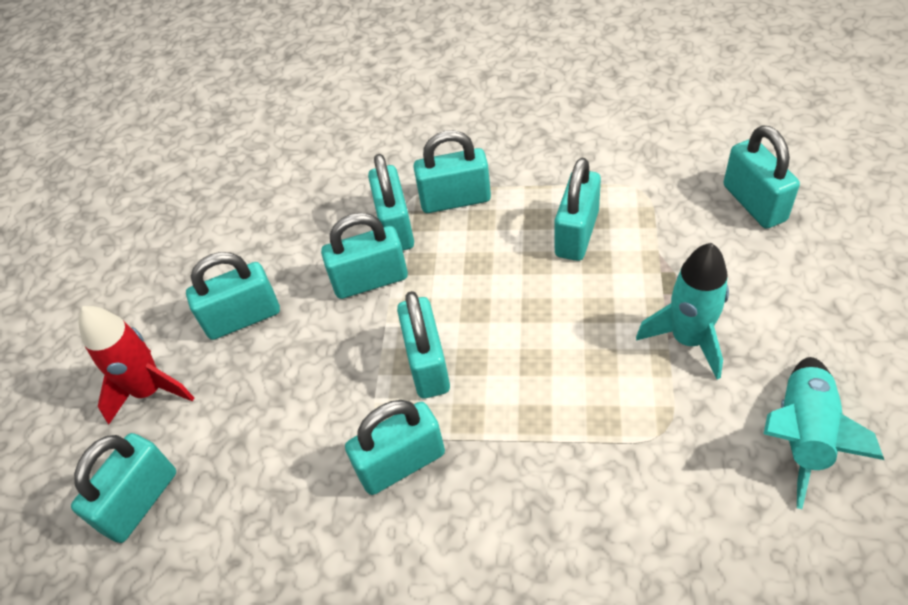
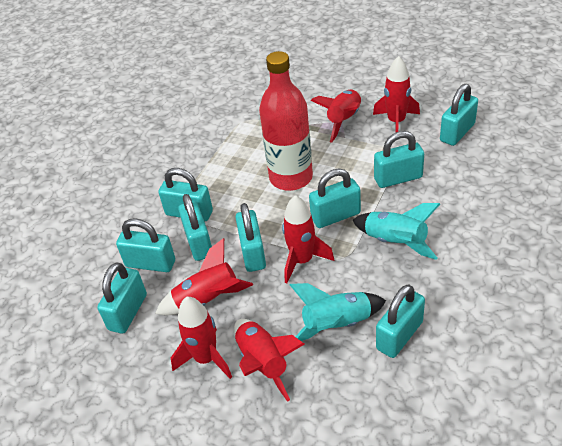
red bottle: none = 0 -> [259,51,313,191] = 1
red rocket: [78,306,194,424] = 1 -> [155,238,253,315] [171,297,232,379] [234,319,305,402] [282,195,334,283] [311,90,361,143] [373,56,420,132] = 6

